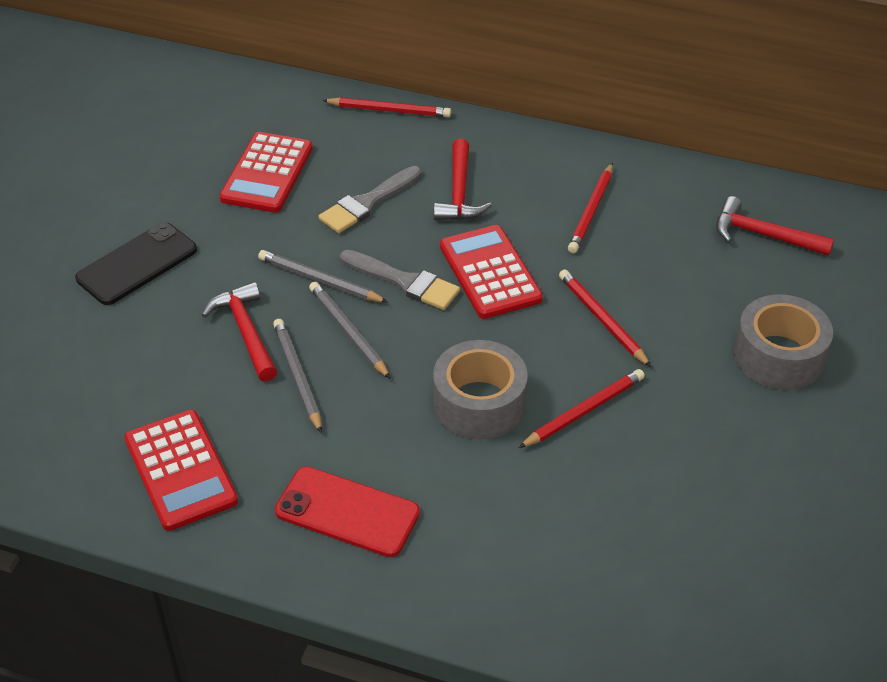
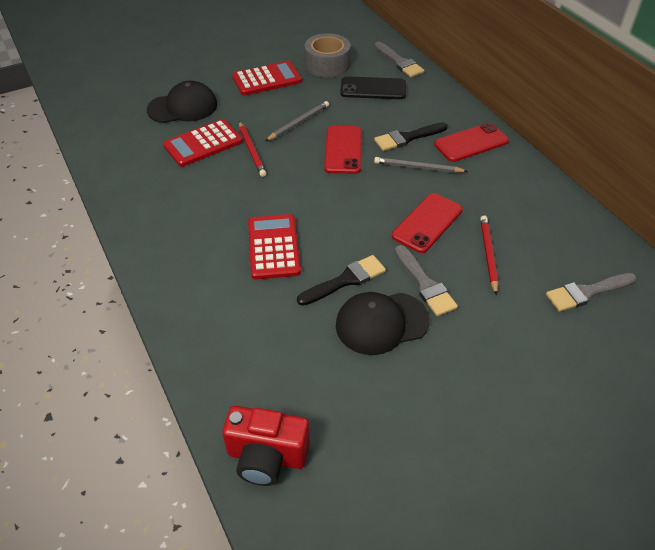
black brush: none = 0 -> [297,255,386,306] [374,122,448,151] = 2
black cap: none = 0 -> [147,80,217,123] [336,292,430,355] = 2
grey brush: [319,166,422,233] [340,250,460,310] = 2 -> [375,42,424,77] [395,245,458,316] [546,273,637,312] = 3
grey pencil: [258,250,388,302] [273,319,322,433] [309,282,391,379] = 3 -> [265,101,329,141] [374,157,467,173] = 2
grey tape: [433,340,528,440] [734,294,833,390] = 2 -> [305,33,350,77] = 1
red camera: none = 0 -> [222,406,310,486] = 1
red hammer: [202,282,277,382] [434,139,492,220] [716,196,834,256] = 3 -> none = 0
red pencil: [322,98,451,117] [519,369,645,448] [559,269,651,367] [568,163,613,253] = 4 -> [239,121,266,177] [480,215,498,295] = 2
red phone: [275,466,420,557] = 1 -> [324,126,362,174] [392,193,463,253] [434,123,509,162] = 3

